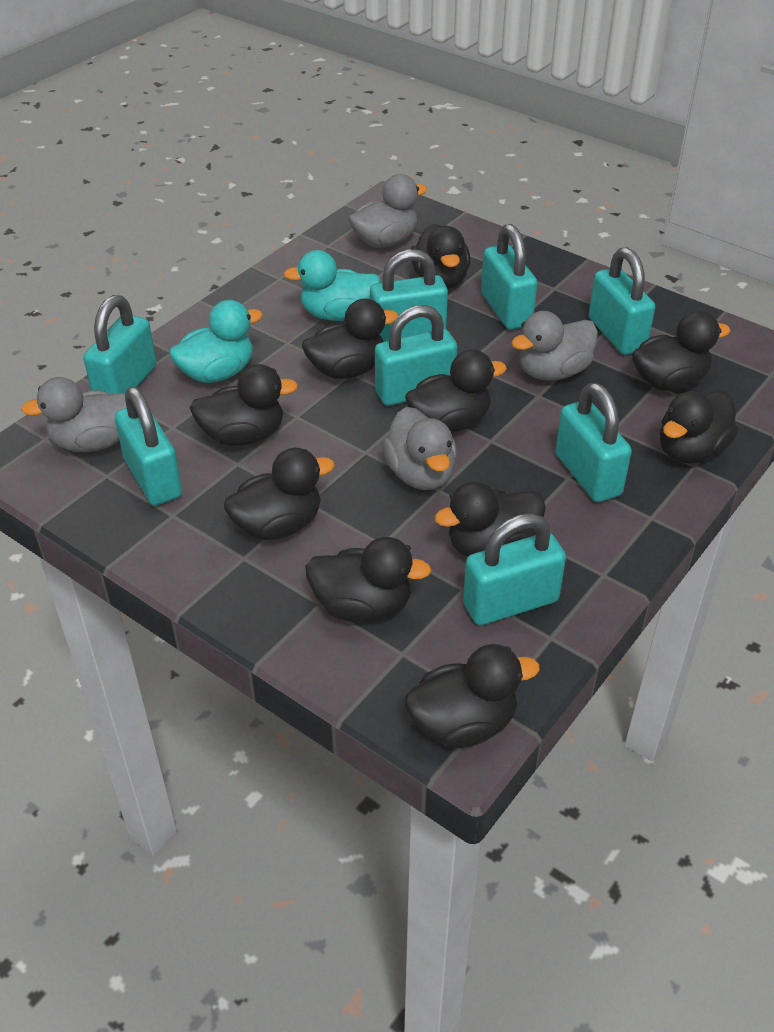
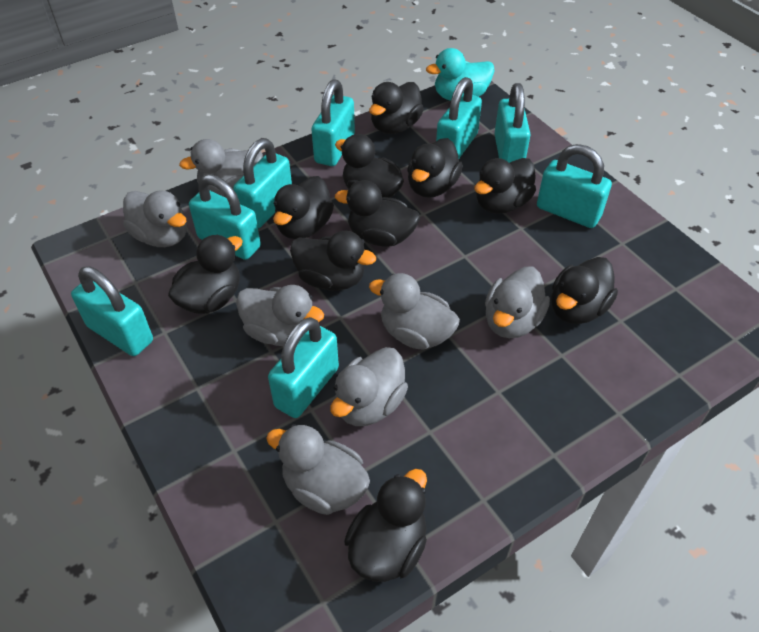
grey duck: [21,377,127,452] [349,174,427,248] [382,407,457,490] [511,311,598,381] = 4 -> [123,190,187,247] [179,139,263,196] [236,285,324,346] [266,424,370,515] [330,347,408,426] [369,273,460,350] [485,267,550,338] = 7
turquoise duck: [169,300,263,383] [283,250,381,321] = 2 -> [426,48,495,101] = 1

